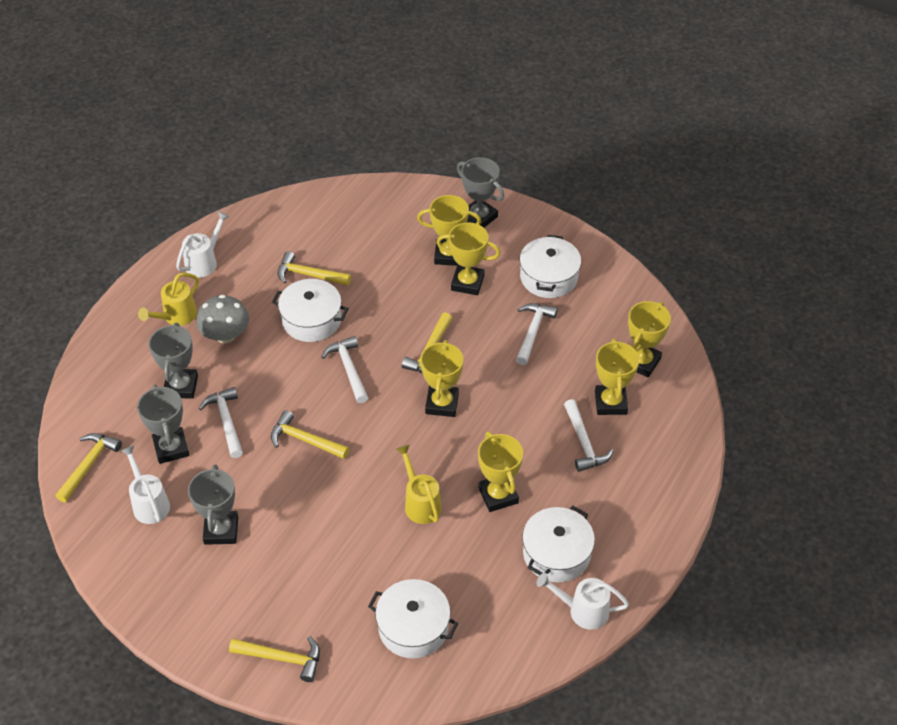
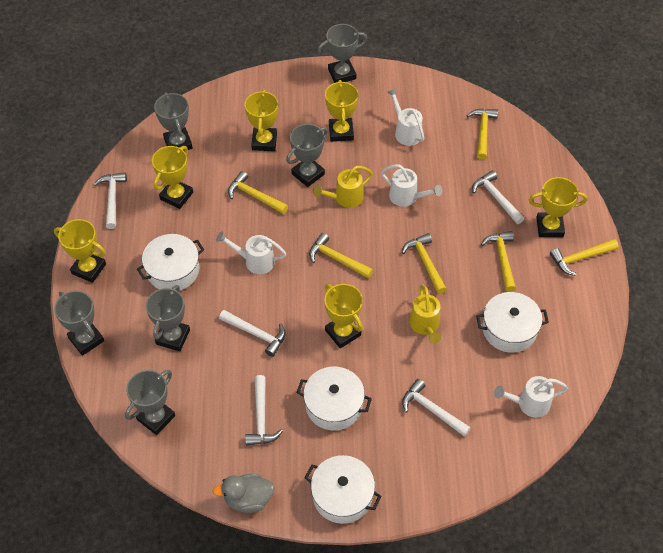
grey duck: none = 0 -> [213,474,274,513] = 1
grey mushroom: [196,295,249,343] = 1 -> none = 0
grey trophy: [137,385,189,464] [149,323,198,399] [188,464,238,545] [457,157,504,228] = 4 -> [54,291,104,356] [125,370,175,435] [146,285,190,351] [154,92,193,151] [286,124,328,187] [318,24,367,83] = 6
white hammer: [199,387,243,458] [322,336,368,403] [516,303,558,365] [564,399,614,472] = 4 -> [94,172,127,229] [219,310,286,357] [245,375,283,446] [402,379,471,437] [472,170,525,224] = 5
white watering can: [121,445,170,524] [176,211,229,277] [536,573,629,630] = 3 -> [216,231,286,274] [381,165,442,207] [387,88,424,146] [494,376,568,418] = 4
yellow hammer: [56,433,122,502] [229,636,320,682] [271,410,349,459] [278,251,351,286] [402,312,452,373] = 5 -> [228,171,288,214] [309,233,373,278] [402,233,447,294] [467,109,498,160] [481,231,516,292] [550,239,618,276] = 6

